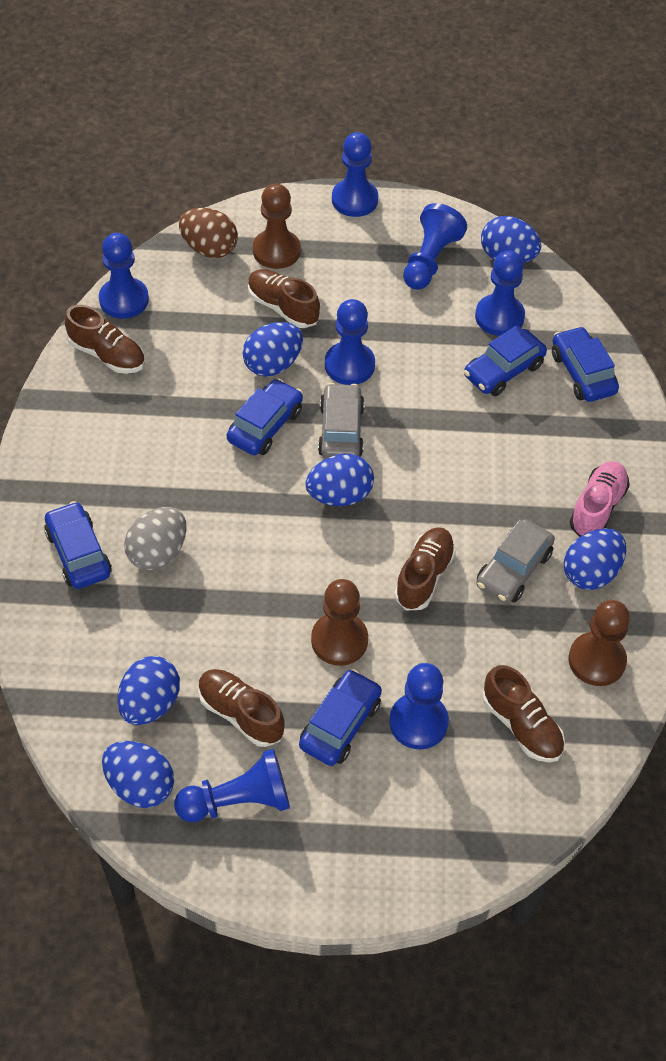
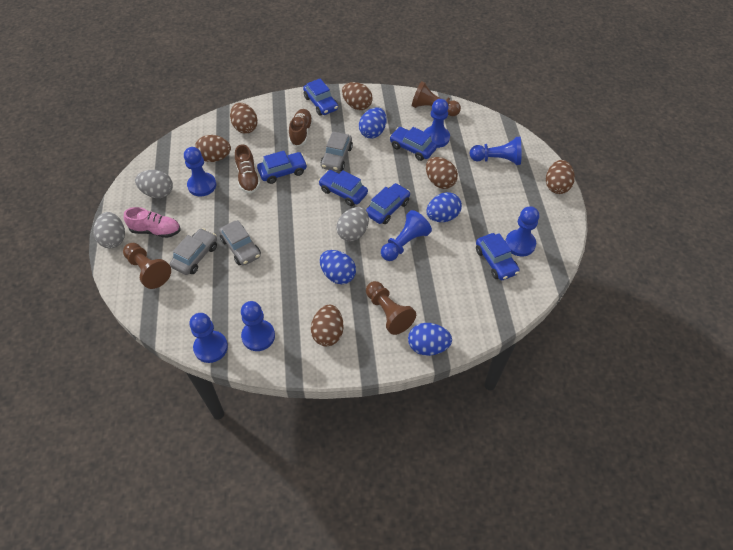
blue car: [44,501,112,589] [227,379,303,455] [299,669,382,766] [464,325,547,396] [552,326,619,402] = 5 -> [257,151,307,184] [303,78,338,116] [318,170,368,206] [366,183,410,224] [389,127,437,161] [476,233,520,280] = 6
blue egg: [102,741,174,808] [117,656,180,725] [242,322,303,377] [305,453,374,506] [481,216,541,263] [564,528,626,590] = 6 -> [320,250,356,284] [359,108,387,138] [408,323,452,356] [426,192,462,222] = 4
brown egg: [179,208,238,258] = 1 -> [195,135,231,162] [230,103,258,133] [311,305,344,346] [342,82,373,110] [426,157,458,189] [546,160,575,194] = 6
brown shoe: [65,305,145,374] [198,669,285,747] [248,269,320,328] [394,527,456,611] [482,665,565,763] = 5 -> [235,144,260,194] [289,109,313,147] = 2
grey car: [318,383,365,459] [477,519,555,603] = 2 -> [170,228,217,275] [219,220,261,266] [321,132,353,172] = 3
grey egg: [124,507,187,570] = 1 -> [93,212,125,248] [135,170,173,198] [337,207,369,241] = 3

